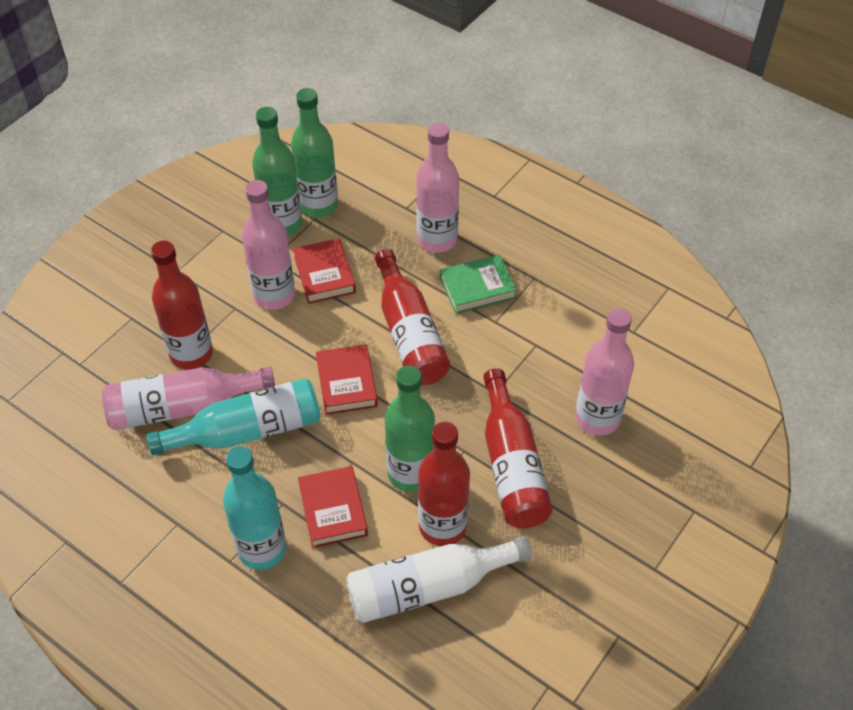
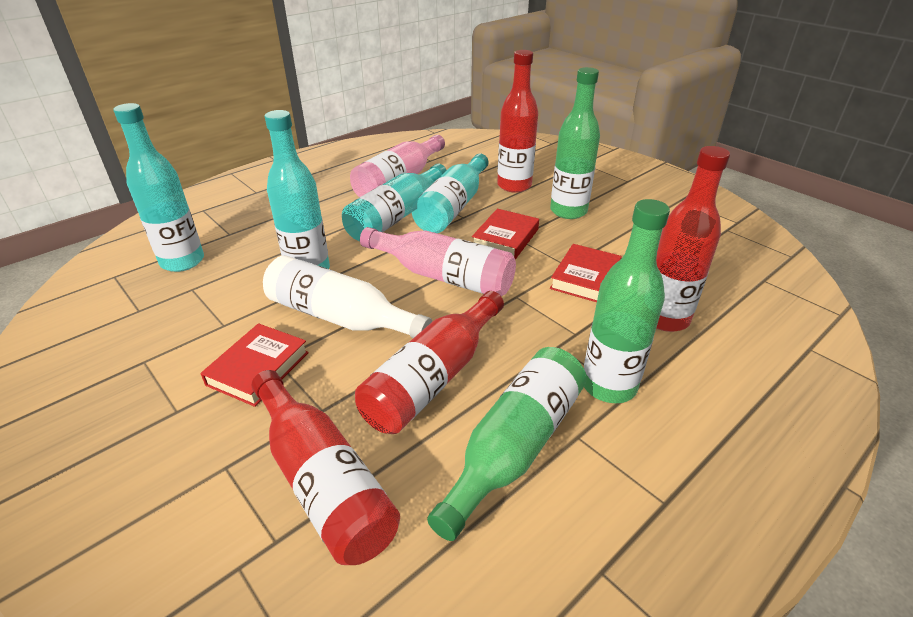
green book: [440,255,517,314] = 1 -> none = 0
pink bottle: [102,367,275,430] [242,180,295,310] [416,123,459,253] [575,308,634,436] = 4 -> [350,135,445,197] [360,227,516,297] = 2
turquoise bottle: [146,378,321,455] [223,446,286,570] = 2 -> [113,103,204,272] [264,110,330,269] [342,164,447,241] [412,154,488,233] = 4

